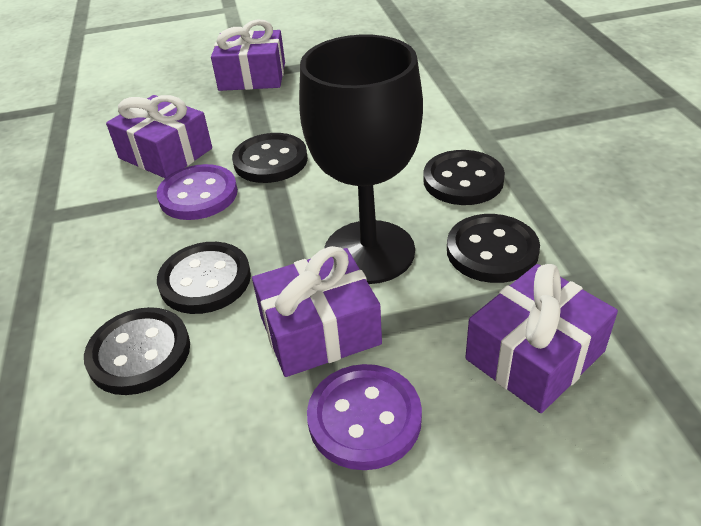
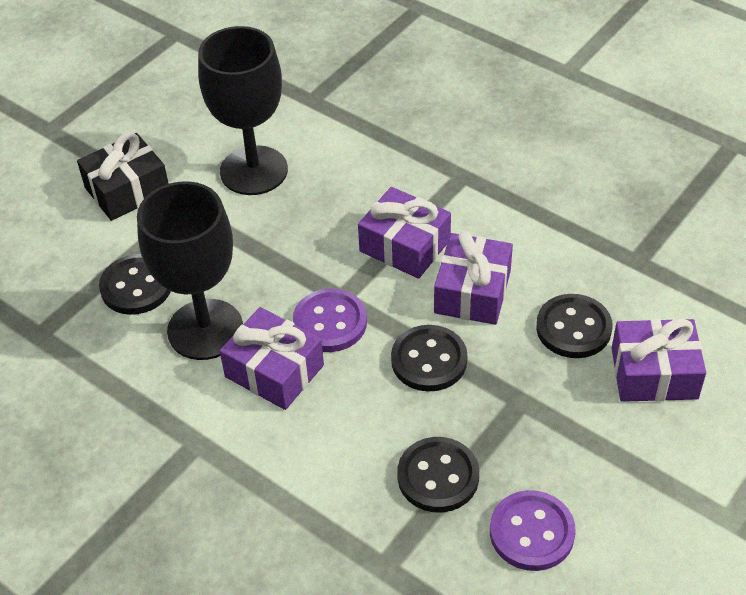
black button: [84,307,190,395] [157,242,251,314] [232,133,308,183] [423,150,505,205] [447,214,540,283] = 5 -> [99,254,171,315] [391,325,467,392] [397,437,479,513] [536,294,613,358] = 4
black gift: none = 0 -> [77,133,169,221] = 1
black goblet: [299,35,423,284] = 1 -> [137,181,243,360] [198,26,288,195] = 2

